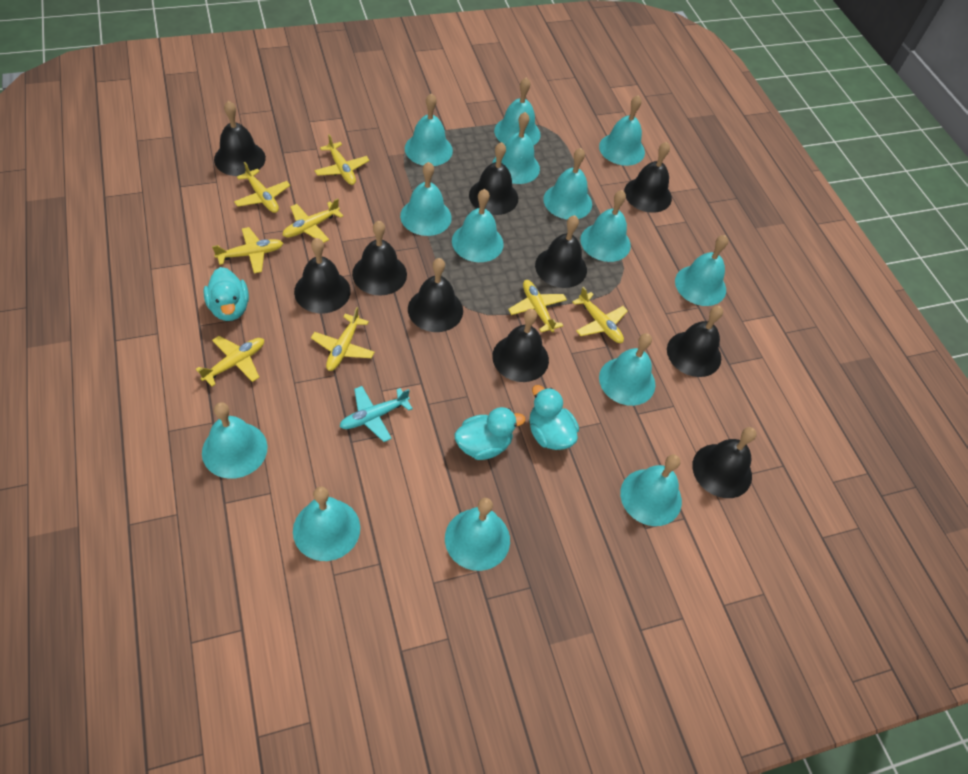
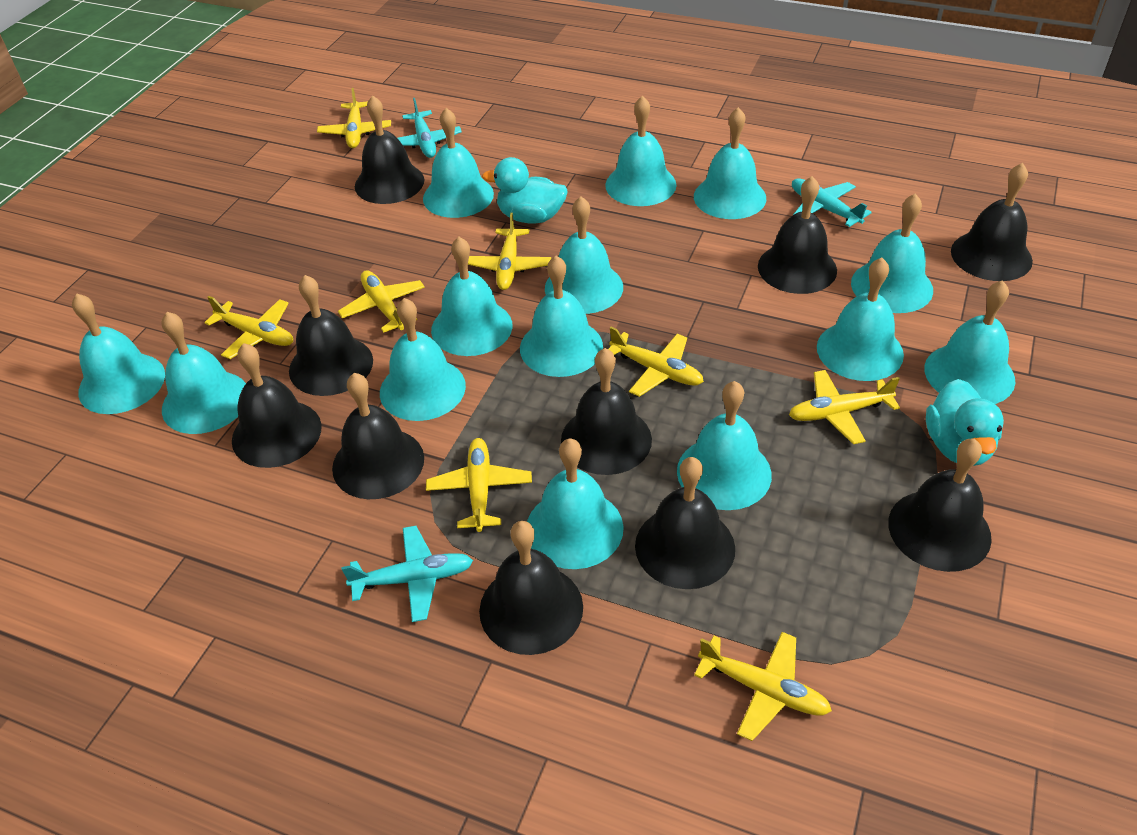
turquoise duck: [203,267,249,321] [454,407,525,460] [530,385,579,450] = 3 -> [482,157,568,224] [926,379,1004,466] = 2
turquoise plane: [339,386,413,442] = 1 -> [342,526,473,622] [398,98,462,158] [792,178,872,227] = 3

